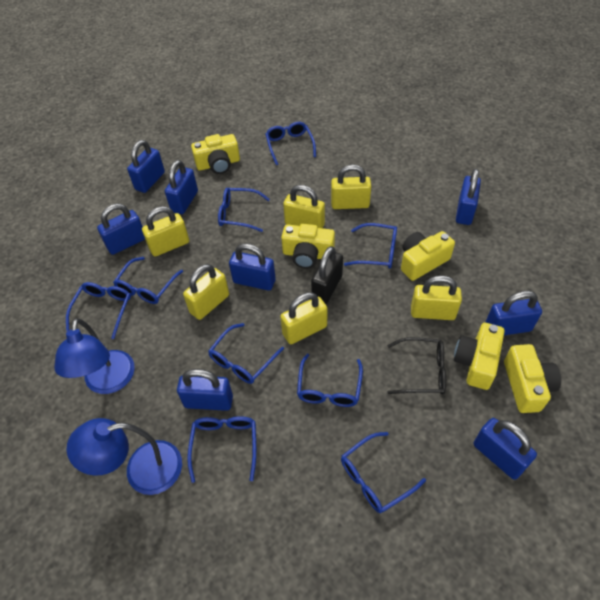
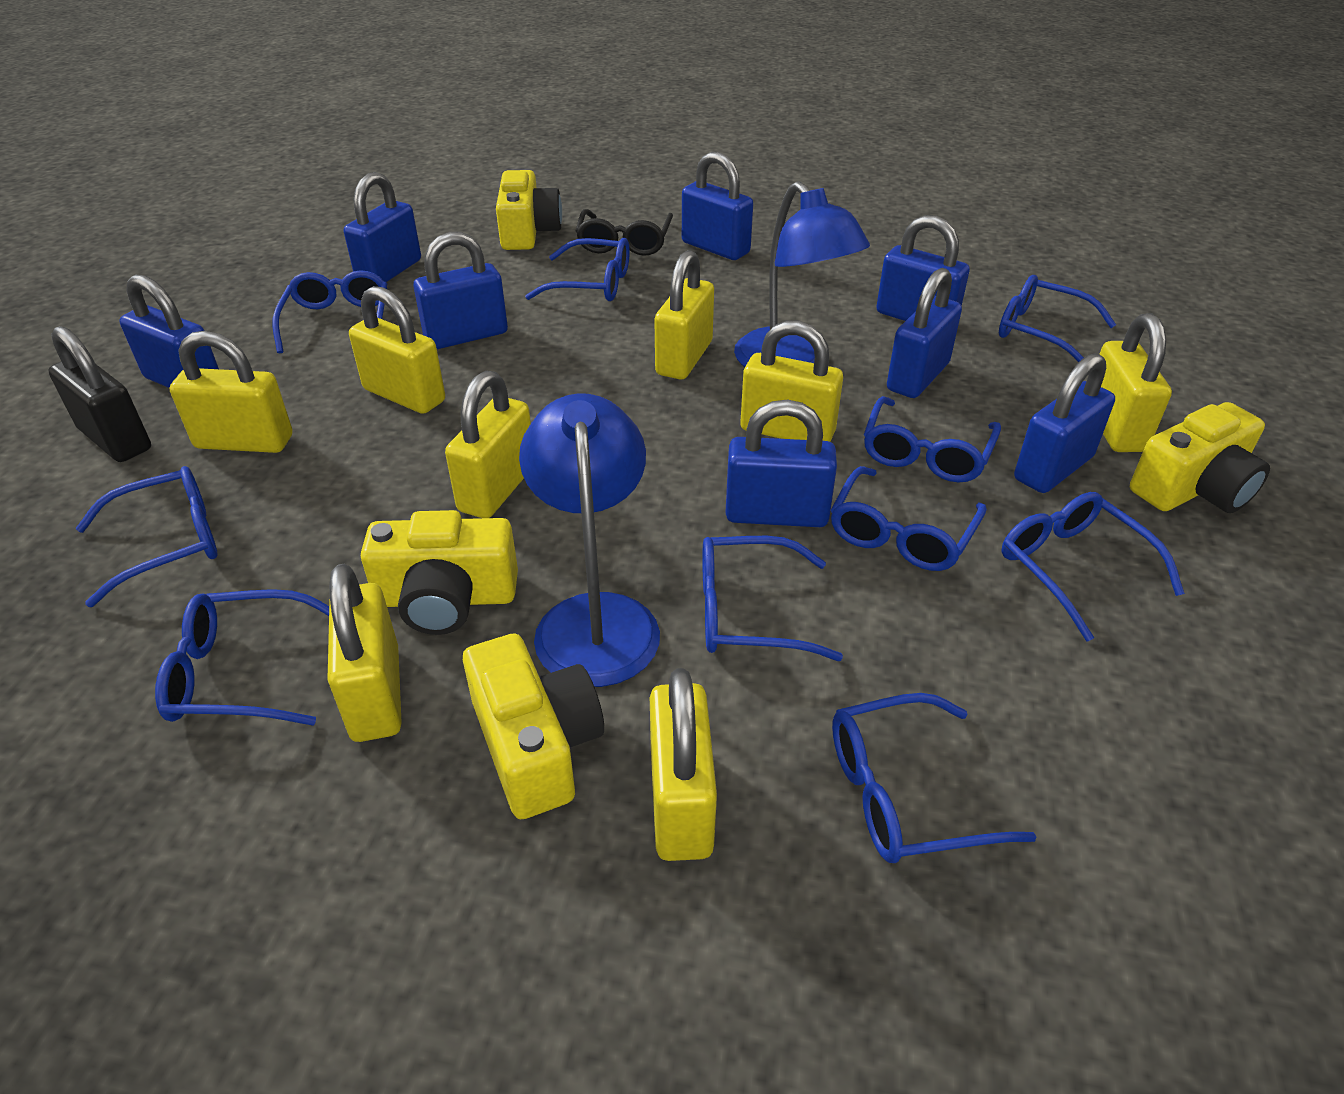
blue glasses: [66,282,131,339] [113,257,183,304] [187,416,256,483] [208,323,284,384] [218,188,270,232] [266,122,316,165] [297,354,363,407] [341,432,426,513] [344,223,397,269] = 9 -> [76,466,218,607] [155,589,329,726] [272,270,387,354] [525,238,630,301] [702,536,843,661] [831,466,987,571] [832,693,1037,863] [864,396,1001,483] [999,275,1116,362] [1001,492,1185,642] = 10
yellow camera: [191,134,240,174] [281,224,335,269] [401,231,455,281] [454,323,505,390] [504,344,561,413] = 5 -> [361,510,518,635] [463,633,604,819] [496,170,562,250] [1130,402,1270,513] = 4
yellow padlock: [142,206,189,257] [183,264,229,320] [280,292,327,344] [283,185,325,228] [331,165,371,209] [411,275,462,320] = 6 -> [170,331,292,453] [327,564,402,742] [349,286,445,414] [445,371,531,518] [650,668,717,861] [654,250,714,379] [740,321,843,442] [1099,313,1172,452] = 8

